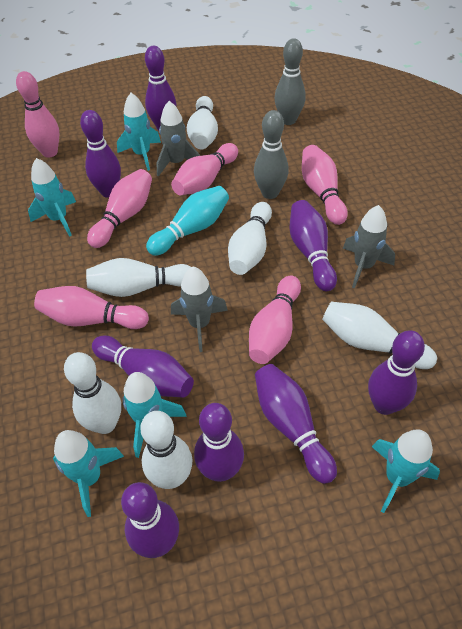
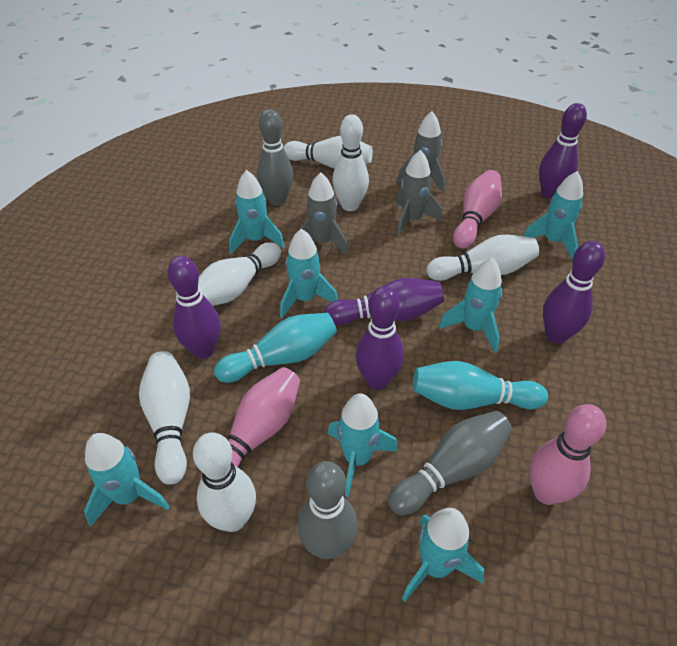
grey bowling pin: [254,110,289,199] [275,38,305,125] = 2 -> [257,109,293,206] [298,461,358,559] [388,411,512,515] = 3
pink bowling pin: [16,71,59,158] [34,286,149,329] [87,169,152,248] [171,143,238,195] [249,275,301,364] [302,145,348,225] = 6 -> [201,367,300,478] [453,170,502,249] [529,404,606,505] = 3
purple bowling pin: [80,110,121,198] [92,335,194,398] [121,482,179,558] [145,46,177,130] [194,403,244,482] [255,364,337,484] [289,200,337,291] [368,330,425,415] = 8 -> [168,256,221,359] [324,278,444,325] [355,286,404,390] [539,103,587,199] [543,241,605,343] = 5
turquoise bowling pin: [146,186,229,256] = 1 -> [214,313,337,383] [413,361,548,410] = 2
turquoise rocket: [28,158,76,237] [53,430,124,517] [117,93,161,171] [123,372,187,458] [372,429,440,513] = 5 -> [84,433,170,527] [229,170,285,254] [280,229,338,318] [328,393,398,497] [402,508,484,602] [439,258,502,353] [523,171,583,261] = 7

